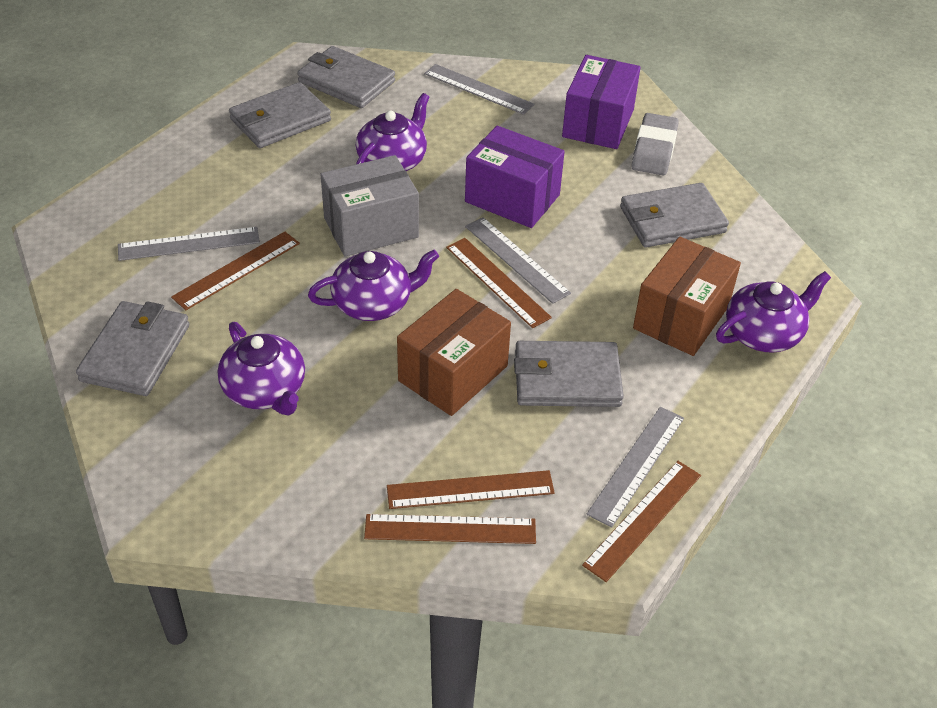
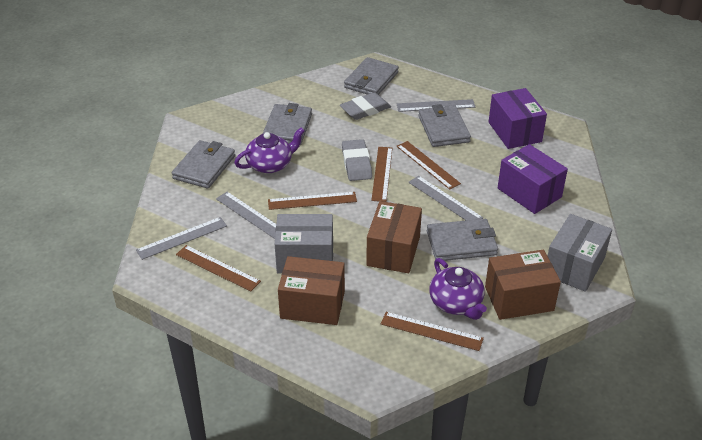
brown box: [397,289,511,416] [633,237,741,356] = 2 -> [278,256,345,325] [366,201,422,273] [485,250,561,320] = 3
grey box: [321,155,419,257] = 1 -> [275,214,333,273] [548,214,612,292] = 2
grey eraser: [632,113,679,175] = 1 -> [340,92,391,120] [342,139,372,181] = 2
purple teapot: [218,322,305,415] [308,250,439,321] [356,93,429,171] [716,271,831,353] = 4 -> [234,127,305,173] [429,258,487,320] = 2

